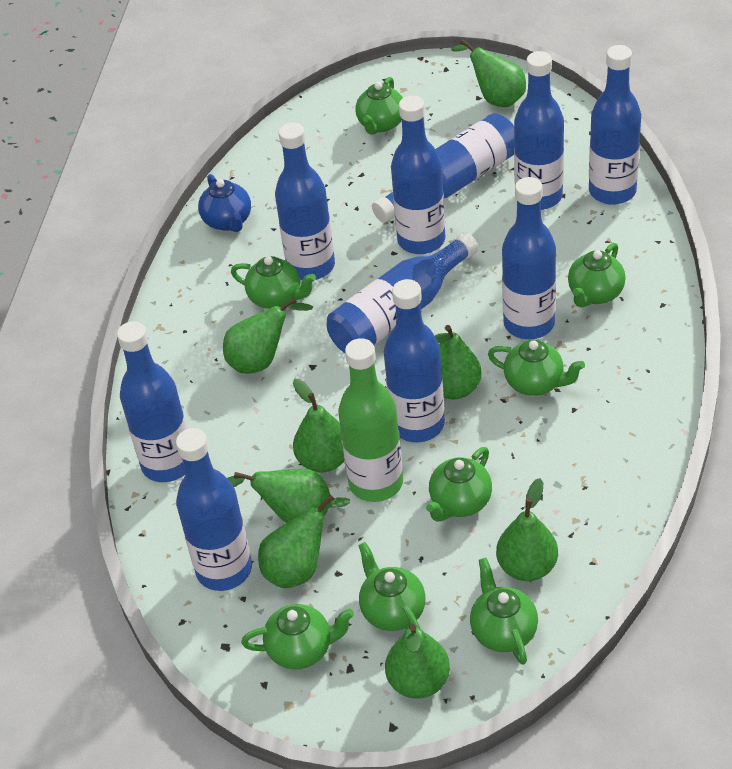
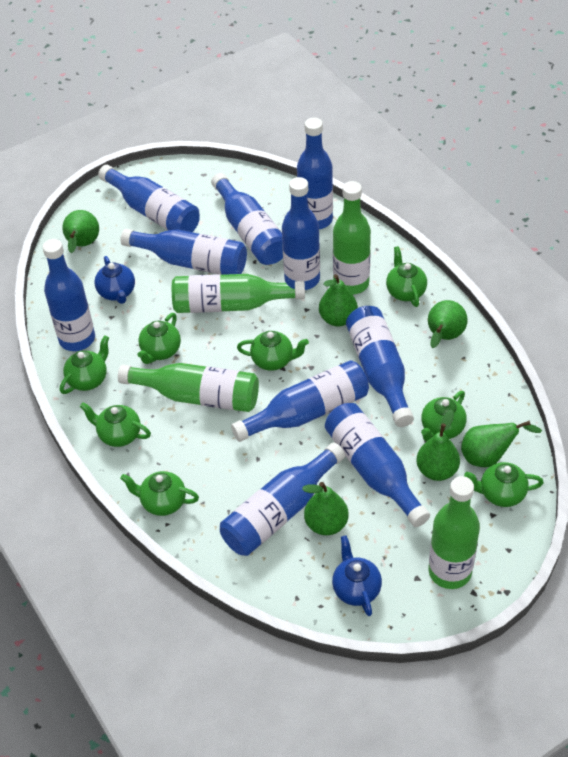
blue teapot: [198,174,251,232] = 1 -> [94,256,135,304] [332,535,382,616] = 2
green bottle: [338,338,403,502] = 1 -> [118,363,259,412] [172,274,305,313] [333,181,371,294] [428,476,480,589] = 4
green pear: [223,297,313,374] [227,469,330,523] [258,494,350,588] [293,379,345,473] [385,624,450,699] [435,325,482,400] [451,40,526,107] [496,478,558,581] = 8 -> [62,210,99,253] [302,482,349,535] [319,274,358,326] [416,410,460,481] [428,300,468,348] [461,420,542,467] = 6

